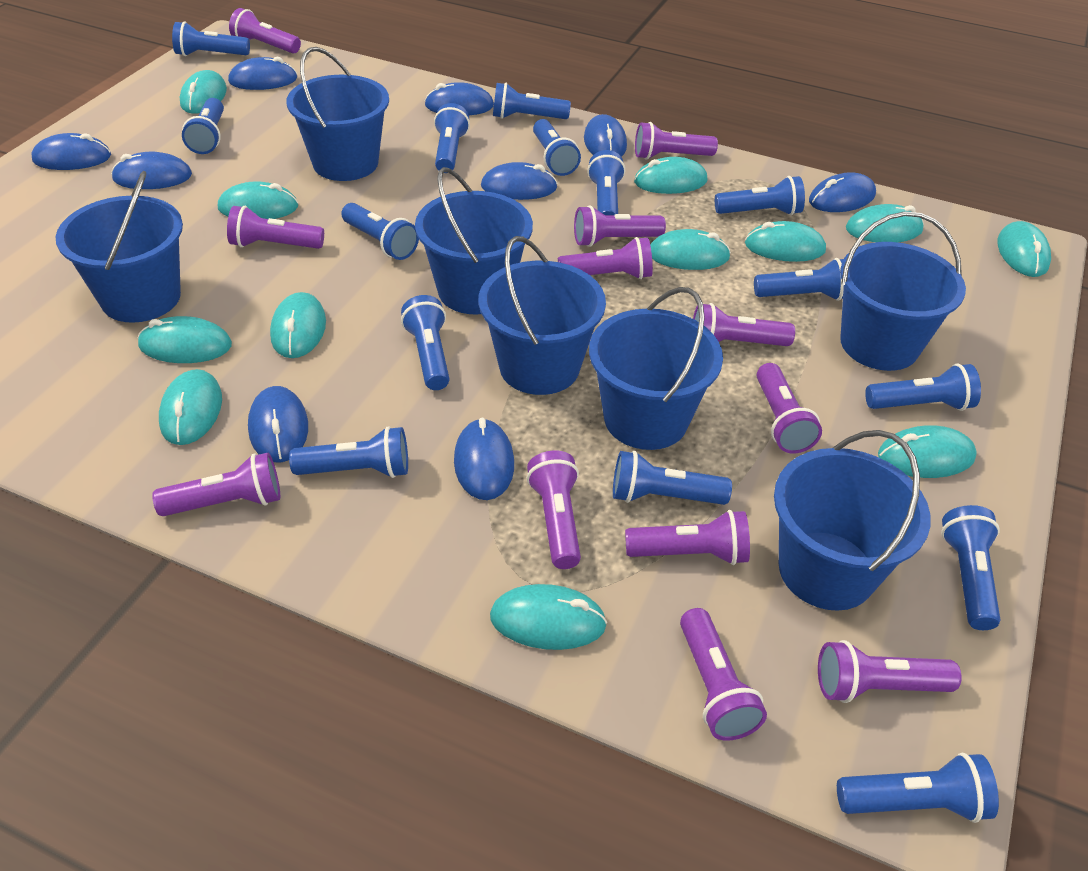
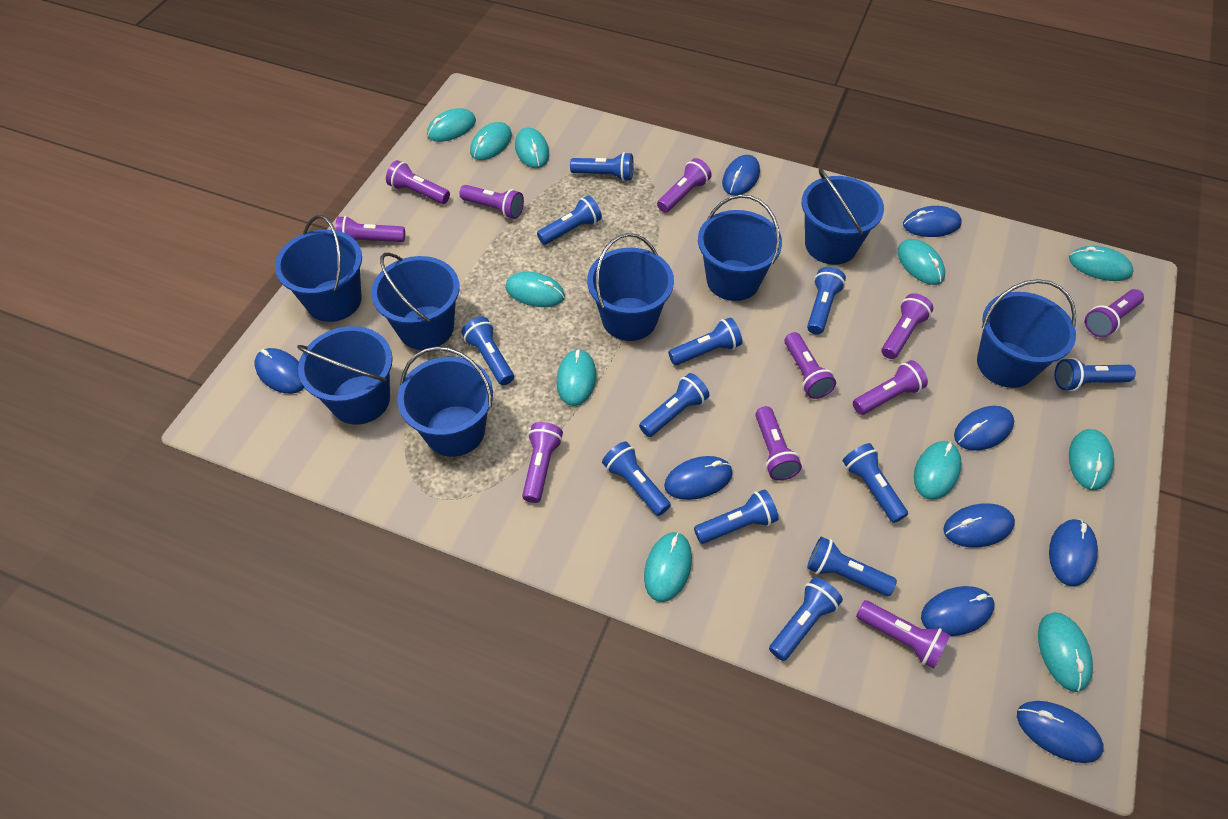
blue bucket: [56,171,183,323] [287,47,389,181] [415,167,533,314] [478,236,606,395] [589,287,723,450] [774,430,931,611] [840,211,966,371] = 7 -> [275,215,362,322] [297,326,393,425] [371,252,460,350] [397,346,493,457] [587,233,674,341] [698,195,782,301] [802,168,884,265] [977,279,1076,388] = 8
blue flashlight: [172,22,250,56] [182,98,224,154] [289,426,408,478] [341,203,419,260] [401,295,450,390] [434,103,470,173] [493,83,571,119] [533,119,581,176] [587,150,625,215] [613,451,732,505] [715,176,805,215] [754,258,844,301] [837,753,999,823] [865,363,981,411] [941,505,1000,630] = 15 -> [462,317,514,385] [537,195,602,245] [570,152,634,181] [602,441,671,516] [639,373,709,437] [668,317,742,365] [694,489,779,544] [769,577,843,661] [807,267,846,335] [807,537,897,596] [843,443,908,523] [1055,358,1136,391] = 12
purple flashlight: [152,452,280,516] [227,206,324,249] [229,8,301,53] [527,450,581,569] [558,237,653,279] [574,205,666,247] [625,510,750,565] [635,122,718,160] [680,608,767,741] [693,303,795,346] [757,363,822,453] [818,640,962,703] = 12 -> [335,216,405,242] [386,160,450,204] [459,185,524,219] [522,422,563,503] [657,158,712,213] [755,406,802,481] [785,332,836,399] [853,360,928,415] [856,600,950,669] [881,293,933,359] [1085,289,1144,337] = 11
turquoise mouse: [137,316,232,363] [159,369,222,445] [180,70,227,114] [218,181,298,219] [270,292,326,358] [490,584,607,650] [634,157,708,194] [650,229,731,270] [745,221,826,262] [846,204,924,242] [878,425,977,478] [997,221,1051,277] = 12 -> [427,108,476,142] [470,122,512,160] [505,272,565,307] [515,128,549,168] [557,349,596,406] [644,532,692,602] [897,239,945,285] [914,441,962,500] [1038,612,1093,692] [1069,246,1134,281] [1069,429,1114,490] = 11

